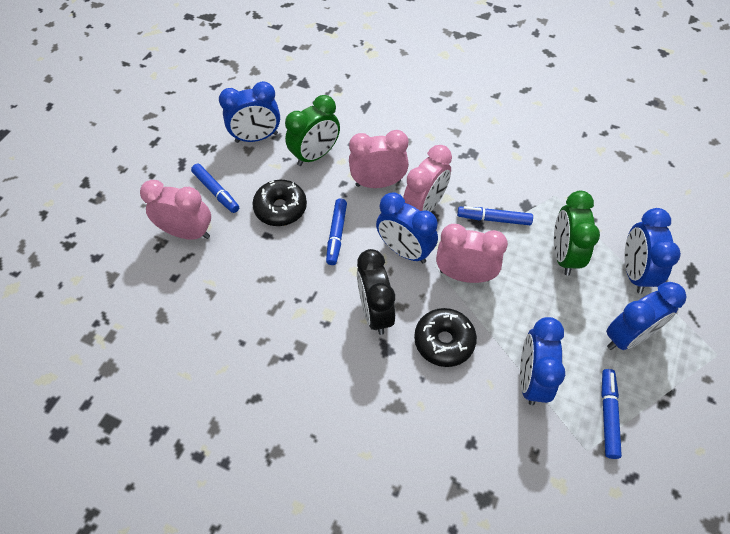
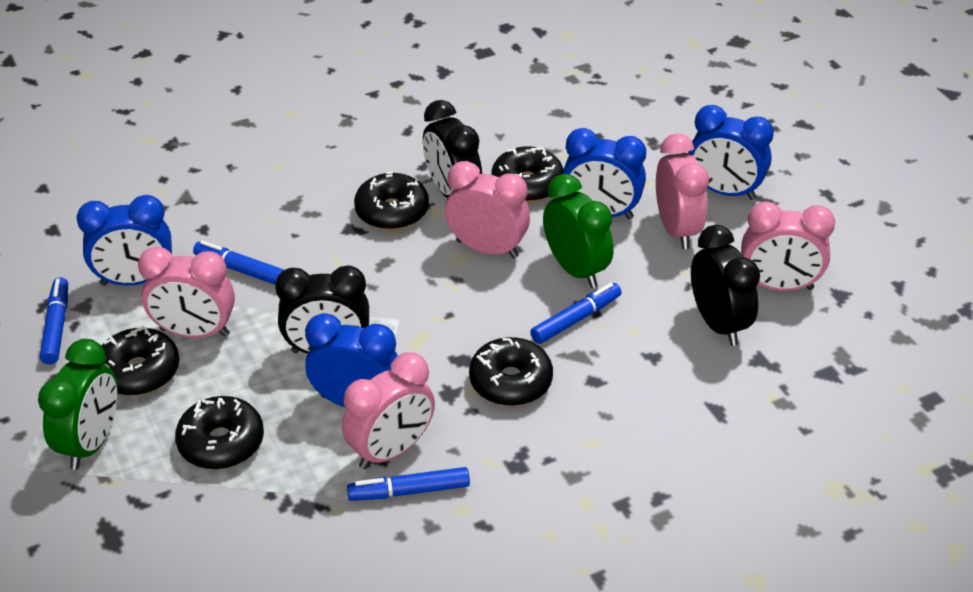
black clock: [357,249,395,335] = 1 -> [275,265,369,354] [423,100,482,198] [691,225,760,346] = 3
black donut: [252,180,307,226] [414,308,477,367] = 2 -> [101,326,179,396] [175,396,264,470] [354,171,429,230] [469,337,553,406] [491,146,563,202] = 5
blue clock: [219,81,280,143] [376,192,438,264] [520,317,565,406] [606,282,687,350] [624,208,681,294] = 5 -> [76,195,172,286] [305,313,398,407] [562,128,646,220] [688,105,774,200] = 4
pink clock: [140,180,211,240] [349,130,409,188] [403,145,452,212] [436,224,508,283] = 4 -> [138,247,235,338] [342,352,435,469] [445,161,530,259] [656,134,709,249] [742,201,835,291] = 5

